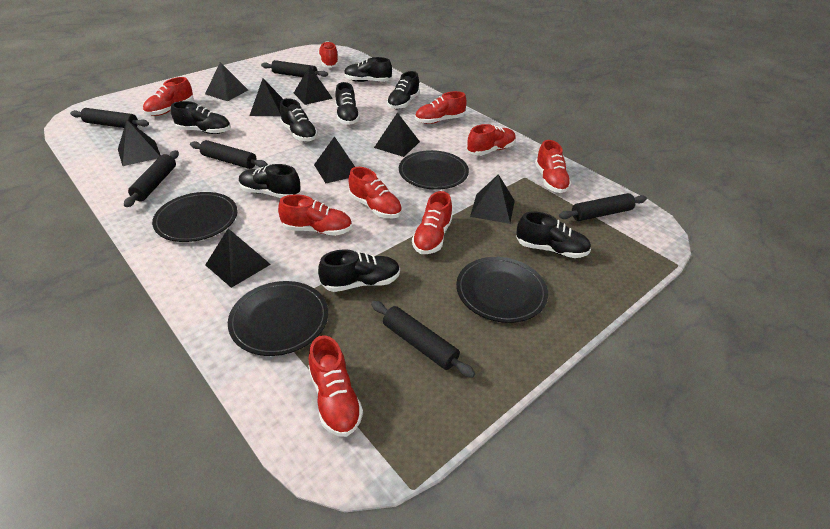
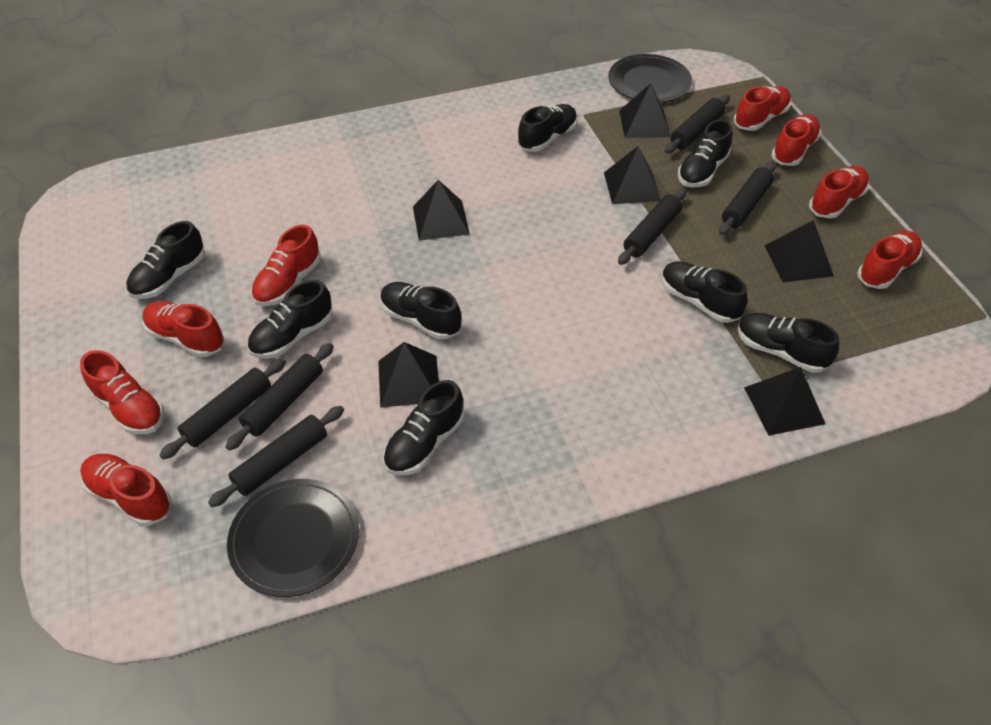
black plate: [152,192,238,242] [228,281,328,356] [399,150,469,190] [456,257,548,323] = 4 -> [227,479,359,597] [608,54,692,102] = 2
black pyramid: [118,120,161,166] [205,62,248,101] [205,228,271,288] [249,78,283,116] [294,66,333,105] [314,136,355,183] [374,112,420,157] [470,174,515,224] = 8 -> [378,342,439,408] [413,180,470,241] [604,146,661,204] [619,83,671,138] [744,367,825,436] [764,220,834,282] = 6
red shoe: [143,77,194,116] [278,194,352,236] [309,335,363,437] [318,41,339,68] [348,167,402,218] [412,191,452,254] [415,91,467,124] [467,124,516,156] [535,140,571,193] = 9 -> [80,350,164,434] [80,454,172,526] [142,301,225,357] [251,225,321,306] [734,86,791,131] [771,114,821,166] [809,166,869,219] [857,231,922,289] = 8

